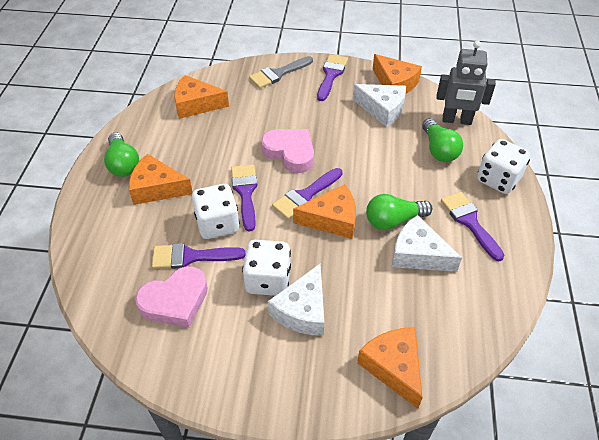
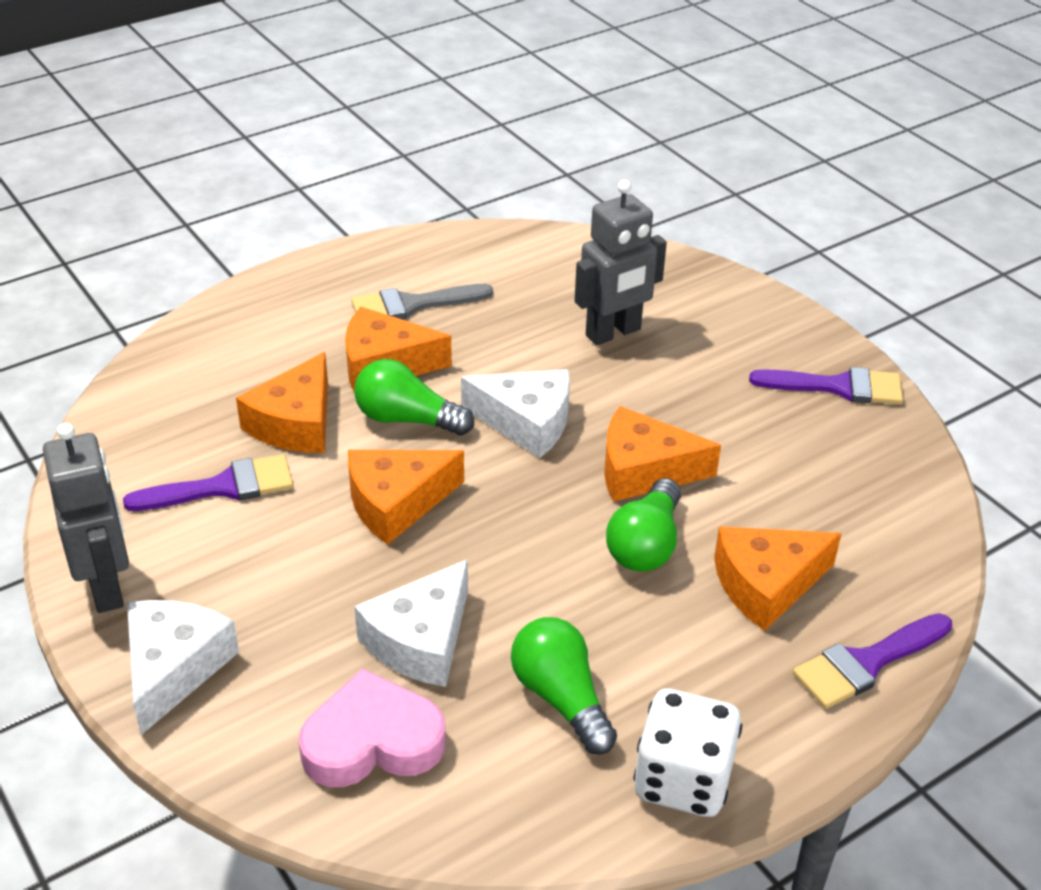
grey robot: [437,40,496,125] = 1 -> [43,423,129,613] [575,180,667,345] = 2
pink heart: [135,266,208,328] [261,129,314,173] = 2 -> [299,668,446,787] = 1
purple brush: [152,243,246,269] [231,164,258,232] [272,168,343,219] [317,54,348,101] [441,192,504,261] = 5 -> [123,454,293,511] [749,367,903,404] [793,613,952,709] = 3
white dice: [192,184,240,239] [242,240,291,296] [477,139,531,194] = 3 -> [634,688,742,817] = 1

